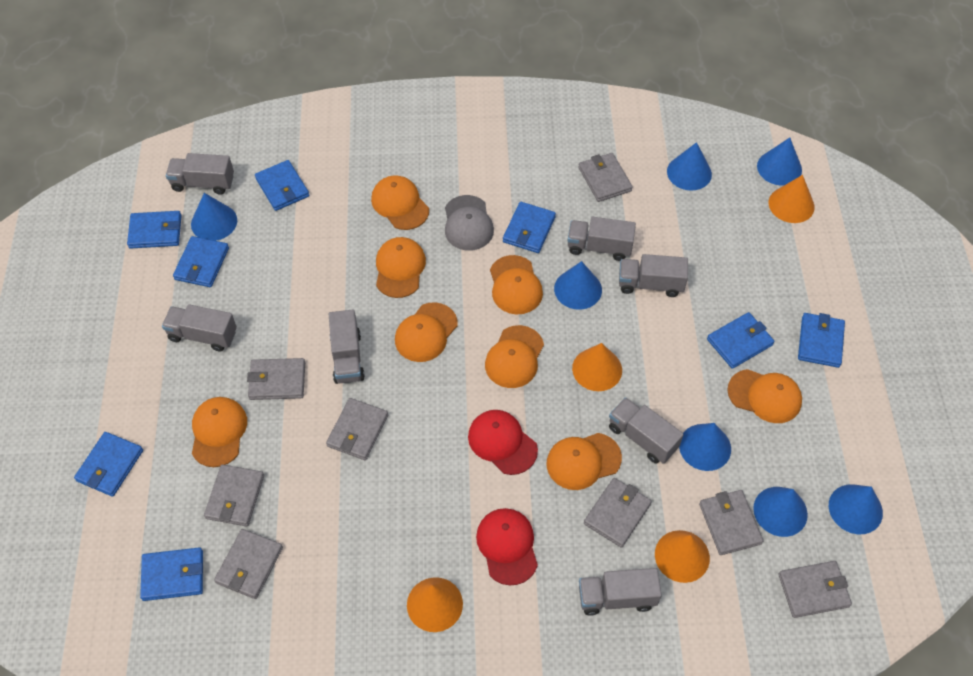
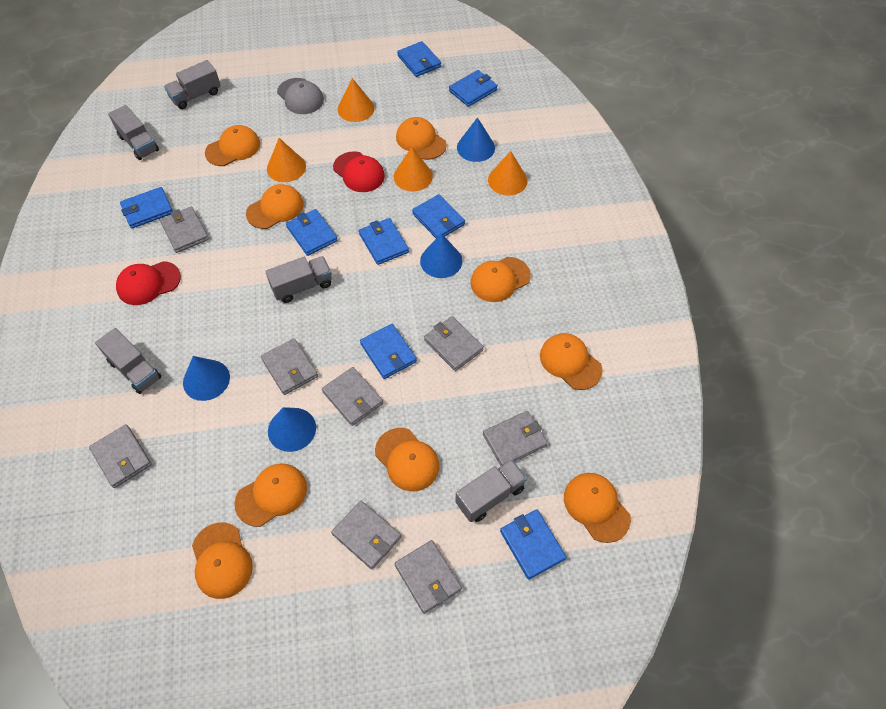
blue cone: [191,193,237,241] [554,261,602,310] [667,142,712,191] [679,423,731,471] [753,487,808,537] [757,138,802,186] [829,484,883,534] = 7 -> [183,356,230,401] [268,407,316,452] [420,233,462,278] [457,117,495,162] = 4
grey truck: [162,304,237,352] [166,153,234,195] [329,310,365,384] [568,217,636,261] [579,568,662,616] [609,397,684,464] [619,254,688,297] = 7 -> [95,328,161,394] [108,105,159,160] [164,60,221,109] [265,256,332,303] [455,459,527,522] = 5
orange cap: [192,397,247,467] [371,176,429,230] [376,237,426,298] [395,302,458,362] [485,325,544,388] [490,255,543,314] [547,433,622,490] [727,369,802,423] = 8 -> [192,522,253,599] [205,125,260,166] [235,464,307,527] [246,184,304,229] [375,428,439,491] [396,117,447,160] [470,257,531,302] [540,333,602,390] [564,473,631,543] = 9

